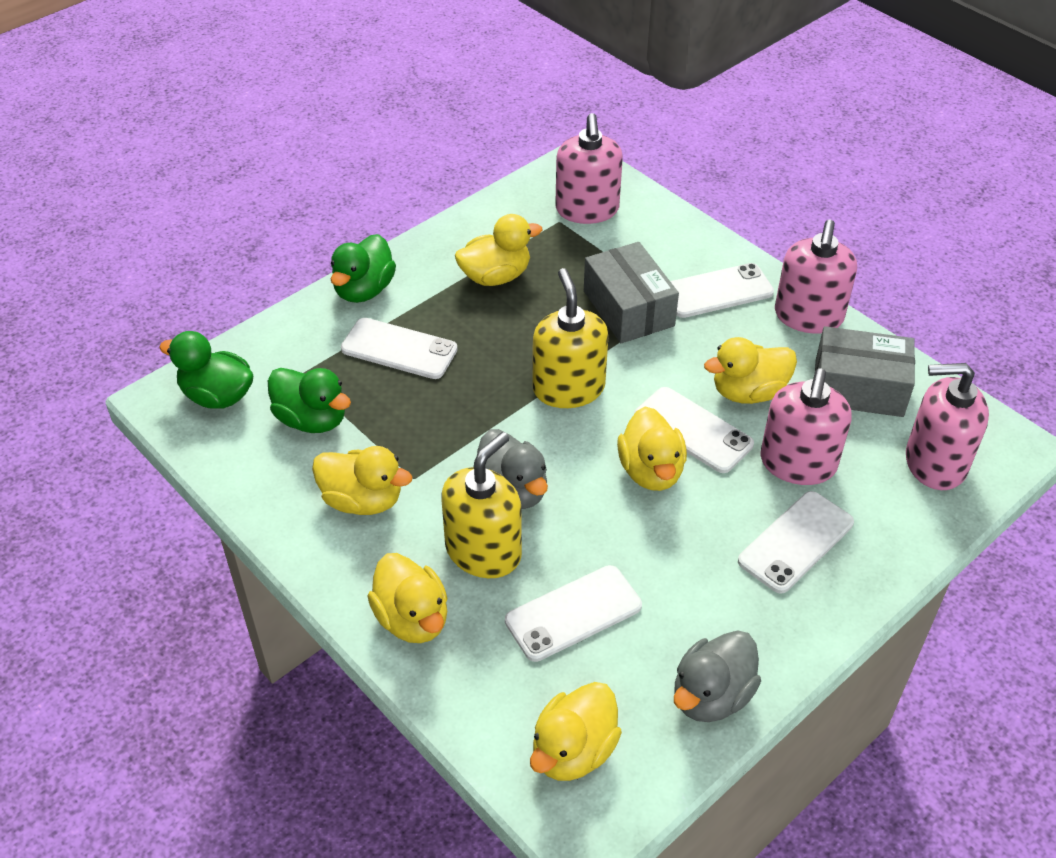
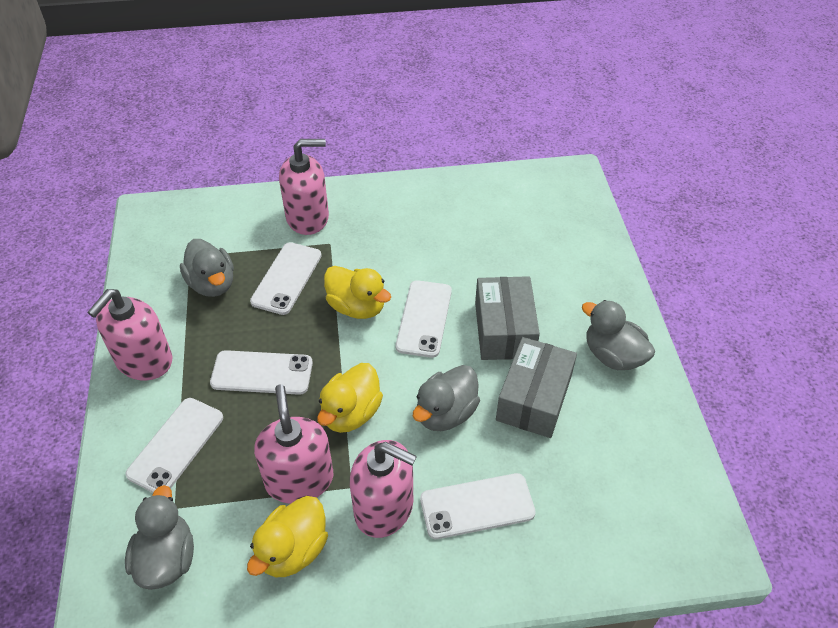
green duck: [159,331,253,409] [268,368,351,433] [331,234,396,303] = 3 -> none = 0
grey duck: [473,429,548,509] [674,630,761,722] = 2 -> [125,485,194,590] [180,239,234,297] [413,365,480,431] [582,300,655,370] = 4
yellow duck: [312,446,412,515] [367,553,448,643] [455,214,542,286] [530,682,622,781] [617,407,687,491] [704,337,797,404] = 6 -> [247,496,328,577] [317,363,383,433] [324,266,391,319] = 3
yellow soap dispenser: [441,432,522,578] [532,268,609,408] = 2 -> none = 0

